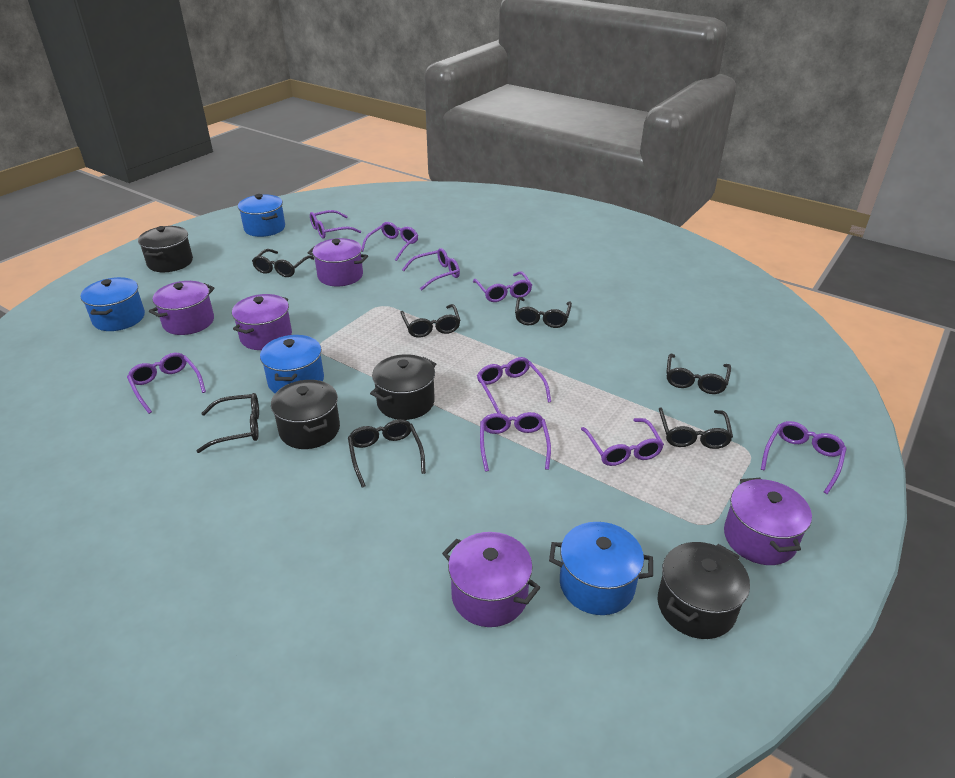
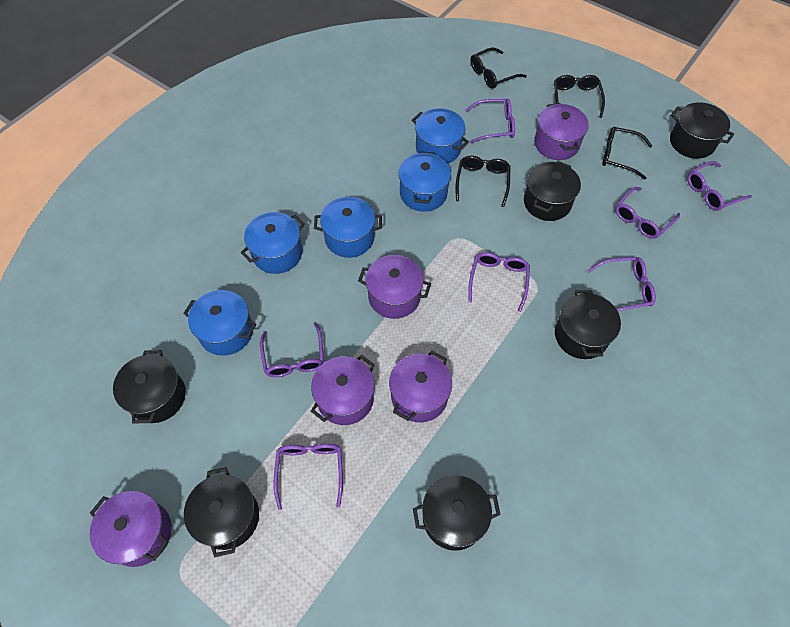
black glasses: [197,393,259,453] [252,249,314,277] [348,419,426,487] [400,304,460,338] [515,297,572,328] [659,407,733,449] [666,353,731,394] = 7 -> [455,156,510,207] [470,47,527,89] [554,75,605,118] [602,127,652,179] = 4
black pot: [138,226,193,272] [271,380,340,449] [370,354,436,420] [658,542,750,639] = 4 -> [113,350,186,424] [184,467,259,557] [413,475,501,551] [524,161,581,221] [555,290,621,359] [670,102,734,159] = 6
blue pot: [81,277,145,331] [238,194,285,237] [260,335,324,393] [549,522,653,615] = 4 -> [183,290,256,356] [240,212,305,274] [314,197,382,258] [399,151,451,212] [412,108,469,163] = 5
purple glasses: [127,353,206,414] [310,210,361,239] [362,222,418,261] [402,248,460,291] [473,271,532,302] [477,357,551,414] [480,412,551,472] [581,418,664,466] [761,421,847,494] = 9 -> [260,322,324,377] [273,444,343,510] [465,99,515,143] [468,252,530,312] [588,257,656,311] [615,187,680,239] [687,161,752,211] = 7

